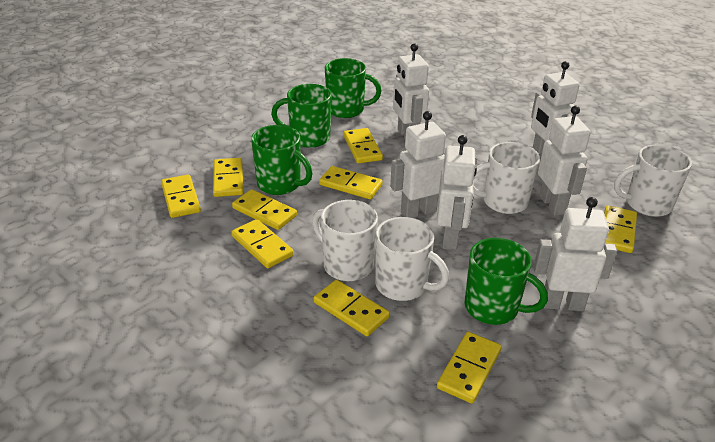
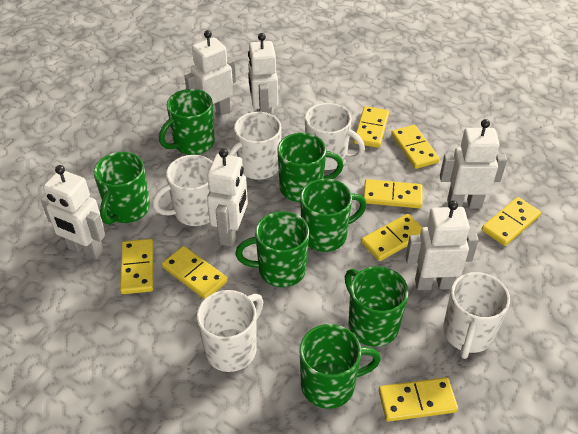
green mug: [251,125,312,195] [271,84,331,148] [325,58,381,118] [465,238,548,325] = 4 -> [93,152,150,225] [159,89,215,155] [235,211,309,287] [278,133,344,202] [299,324,381,409] [300,179,367,252] [345,266,408,347] = 7
white mug: [312,200,378,281] [375,217,449,301] [473,142,540,214] [614,145,692,217] = 4 -> [152,155,212,226] [197,290,263,372] [228,112,281,180] [305,103,365,170] [443,272,510,359] = 5
yellow domino: [161,175,201,218] [213,158,243,197] [231,219,294,268] [232,189,297,230] [314,280,390,336] [319,166,383,199] [343,128,383,164] [437,332,502,404] [604,205,637,253] = 9 -> [120,239,153,294] [162,246,228,299] [354,106,389,148] [361,214,423,261] [363,179,423,209] [379,377,458,422] [391,125,440,169] [482,197,541,246] = 8

